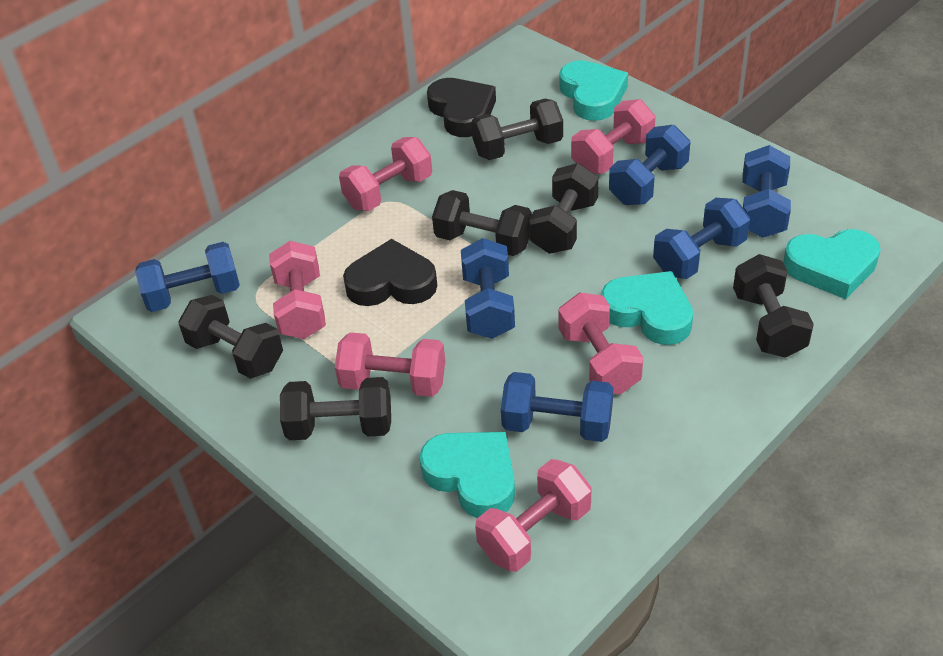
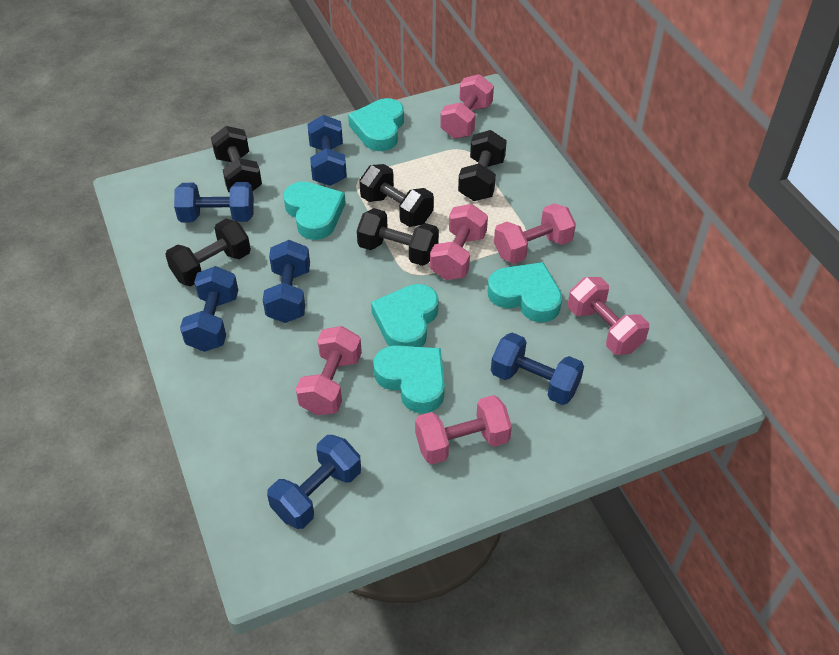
black dumbbell: [178,295,283,379] [280,377,391,440] [432,190,532,256] [471,99,563,160] [529,163,599,254] [733,254,814,358] = 6 -> [165,219,251,286] [211,126,262,192] [357,208,439,266] [359,164,434,227] [458,130,507,201] = 5
black heart: [343,239,437,306] [427,78,496,137] = 2 -> none = 0
turquoise heart: [419,432,515,518] [559,60,628,121] [601,271,693,345] [783,229,881,299] = 4 -> [283,182,346,240] [348,98,404,151] [371,284,439,347] [373,345,445,413] [487,262,562,322] = 5

